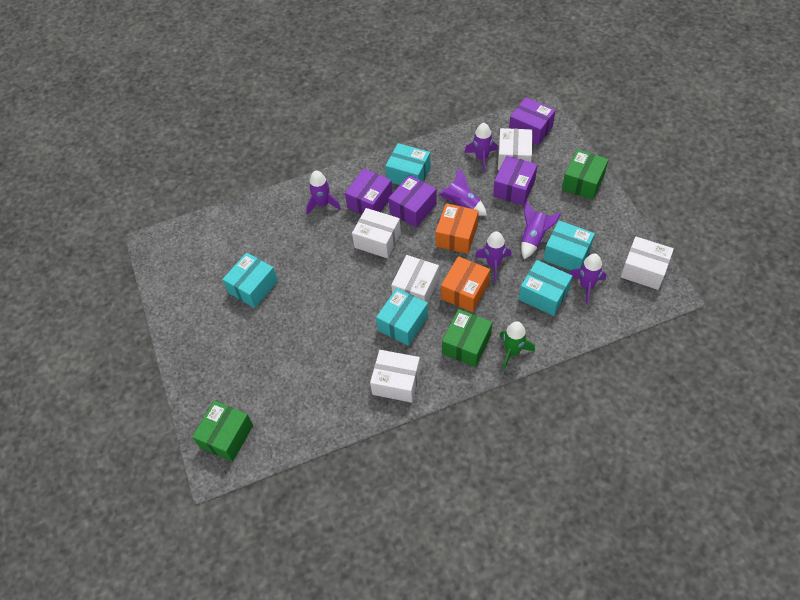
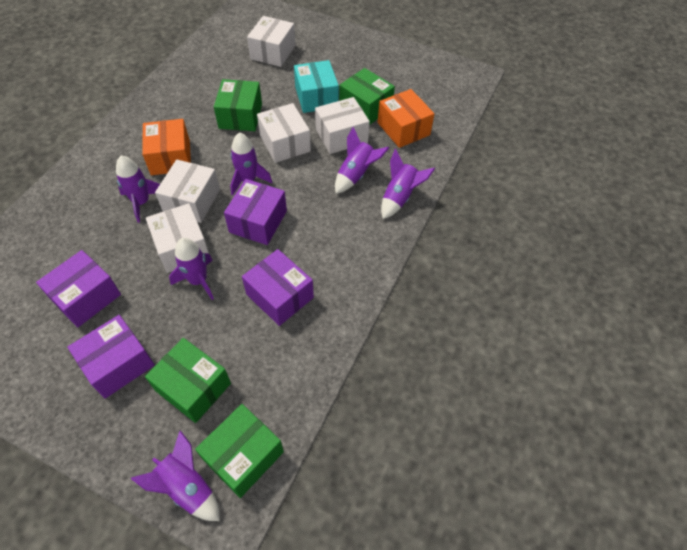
green box: [192,401,253,462] [442,309,492,367] [562,149,609,200] = 3 -> [145,338,231,423] [195,404,284,498] [214,79,262,131] [339,68,395,125] = 4
green rocket: [499,321,535,370] = 1 -> none = 0
turquoise box: [222,252,278,308] [376,288,428,346] [385,143,431,185] [519,260,572,316] [543,221,595,271] = 5 -> [294,60,339,113] = 1

